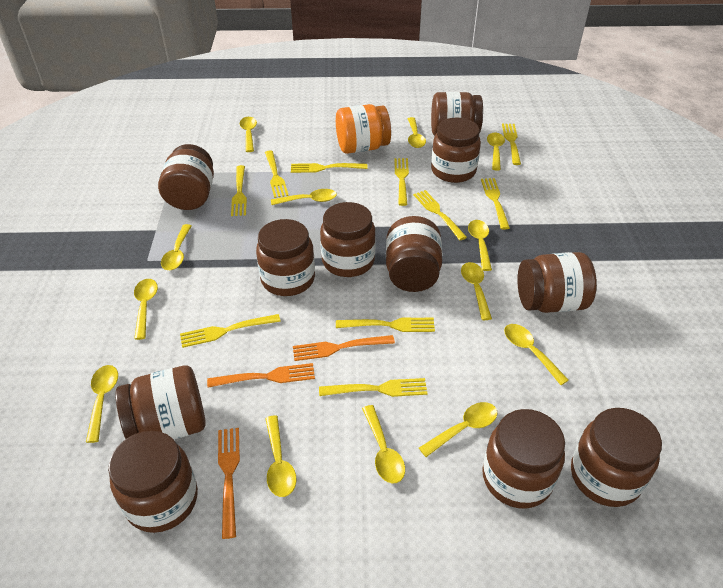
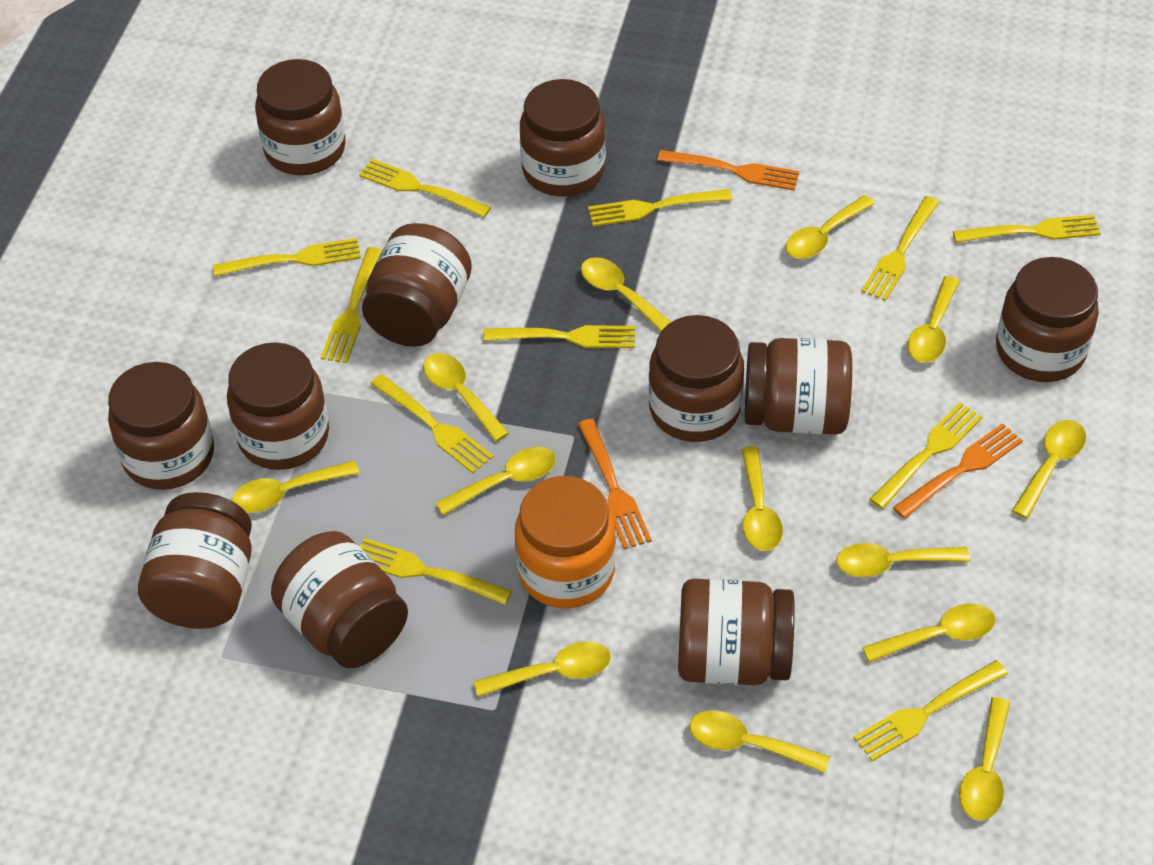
yellow fork: [180,314,281,348] [231,165,247,216] [265,150,289,198] [291,163,367,173] [319,378,428,397] [336,318,435,332] [394,158,409,206] [413,190,467,240] [481,178,510,230] [502,124,521,165] = 10 -> [213,238,361,276] [321,247,382,363] [359,159,491,217] [360,538,512,605] [370,374,493,474] [484,325,635,348] [588,189,732,227] [853,660,1008,761] [861,196,939,301] [869,402,983,509] [953,215,1101,243] = 11

